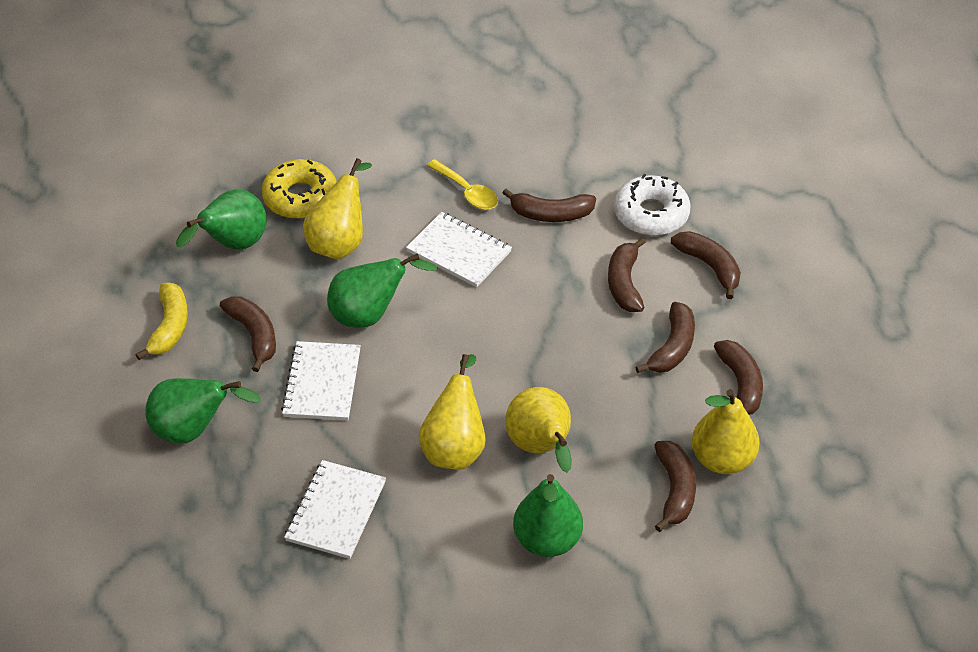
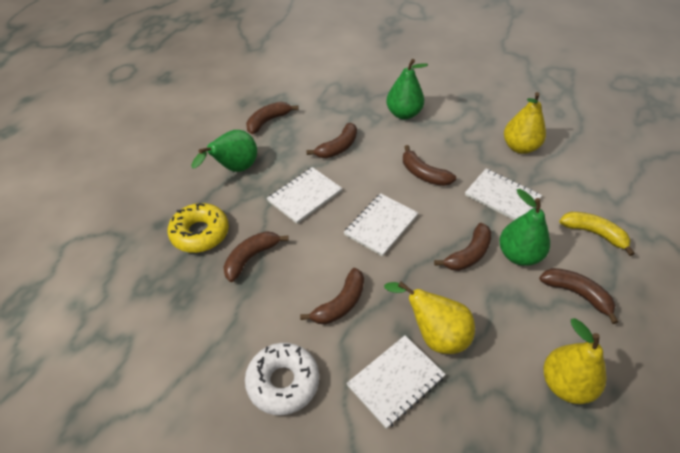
green pear: [145,378,261,443] [176,189,267,249] [327,253,437,328] [513,474,583,557] = 4 -> [191,130,257,172] [386,59,428,120] [499,189,550,266] = 3
white notebook: [281,341,361,421] [284,460,386,559] [406,212,512,287] = 3 -> [267,167,342,224] [344,193,418,256] [346,335,446,429] [465,169,542,220] = 4
yellow pear: [303,158,372,259] [418,354,486,470] [505,387,572,472] [692,389,760,474] = 4 -> [384,282,475,354] [504,92,546,154] [543,318,607,404] = 3
yellow spoon: [427,159,498,210] = 1 -> none = 0

